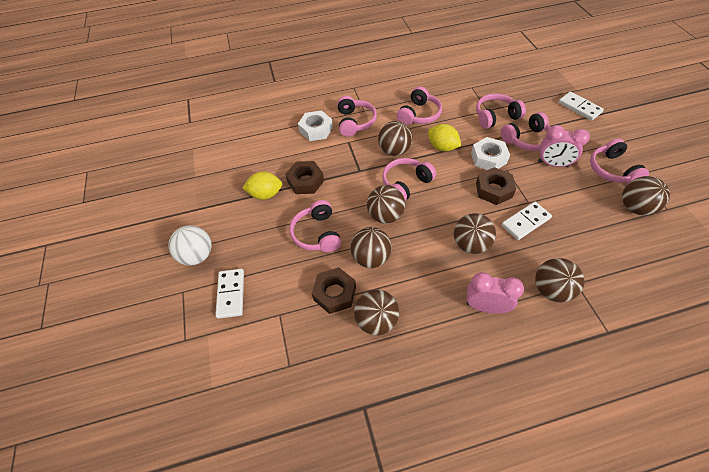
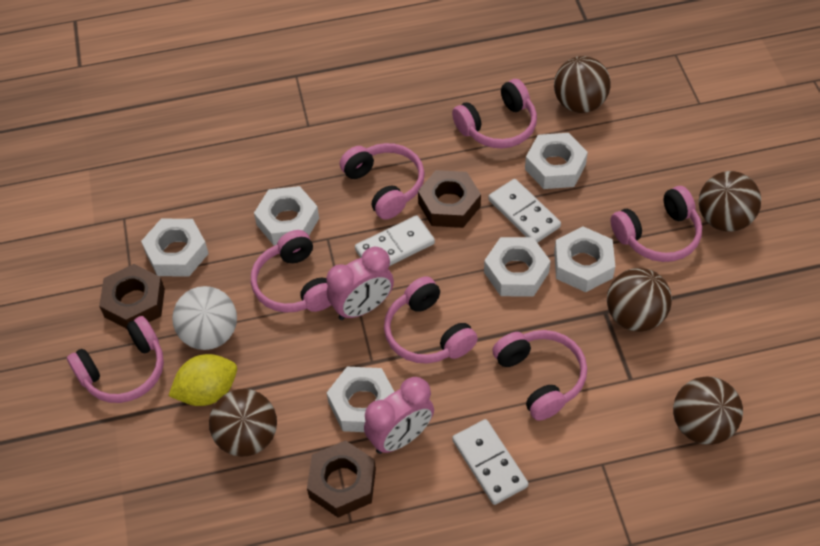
brown ball: [350,227,392,268] [354,289,399,335] [367,185,405,224] [378,121,412,156] [454,213,496,254] [535,258,585,302] [622,176,670,215] = 7 -> [209,389,277,457] [554,56,611,113] [607,268,672,332] [673,376,743,445] [699,171,761,232] = 5
white nut: [298,111,333,141] [471,137,510,170] = 2 -> [141,219,209,277] [254,186,319,246] [327,367,395,432] [484,237,551,297] [525,133,588,189] [554,226,615,292] = 6
yellow lemon: [242,172,283,200] [428,124,462,151] = 2 -> [169,354,237,406] = 1

